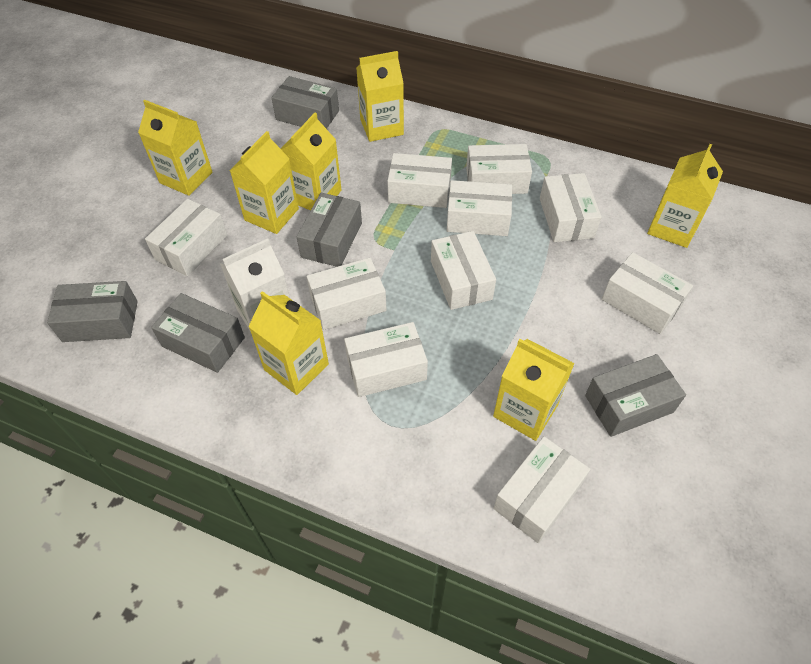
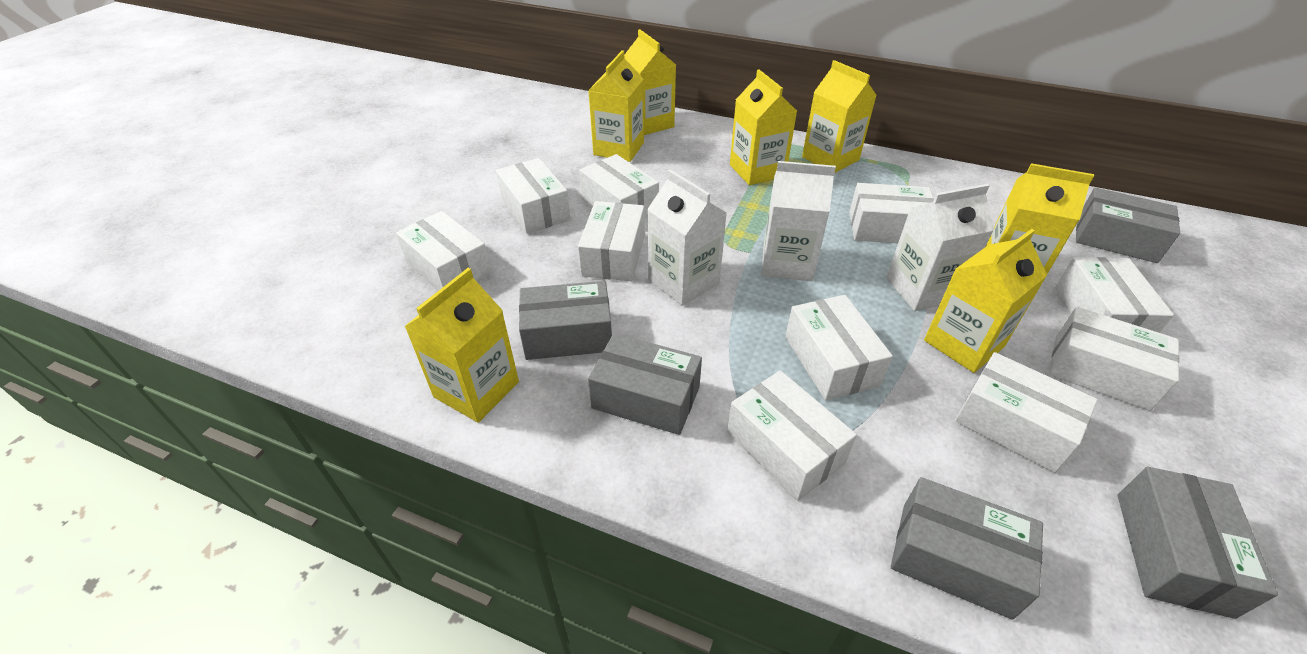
white carton: [220,238,290,332] = 1 -> [647,170,727,306] [762,161,836,281] [886,184,994,311] = 3

